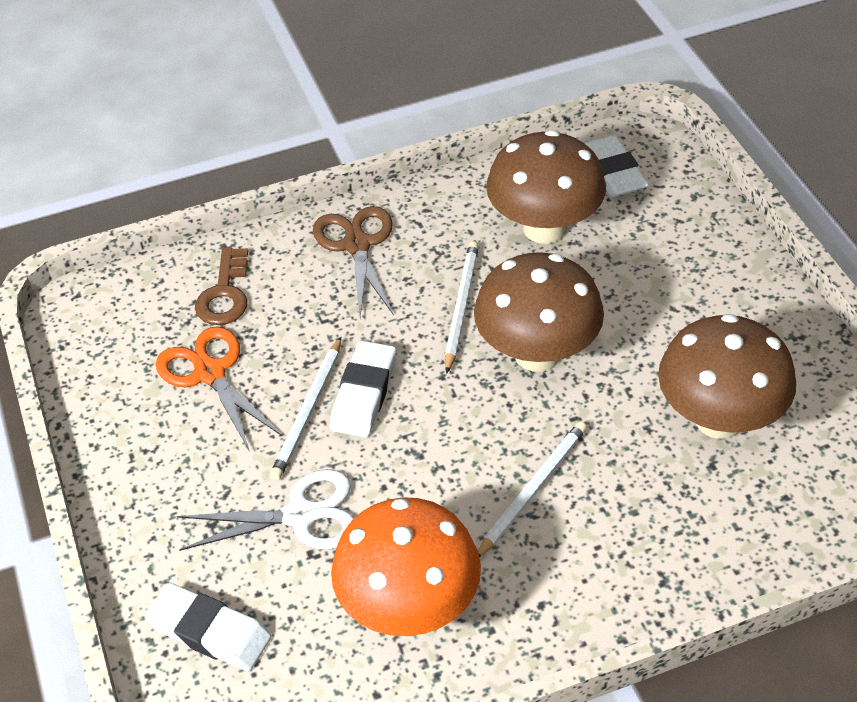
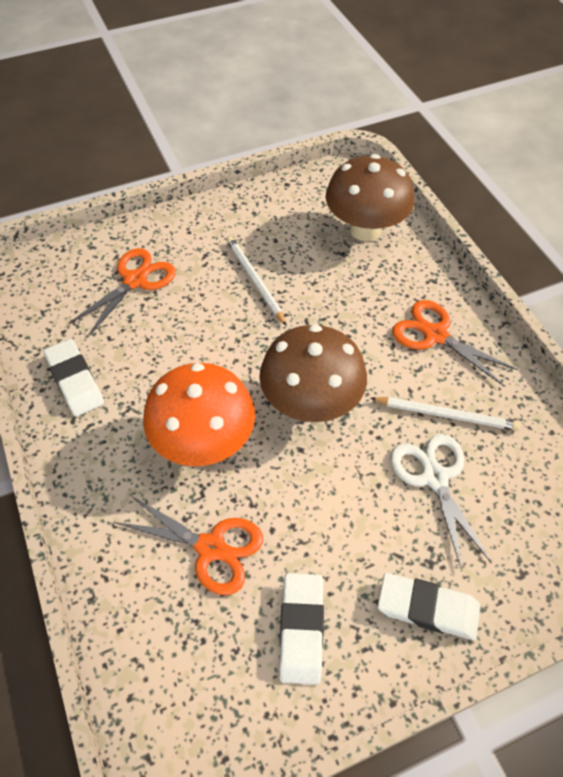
brown key: [195,247,248,325] = 1 -> none = 0
brown mushroom: [474,252,604,372] [486,130,606,244] [658,314,796,439] = 3 -> [259,324,367,422] [326,154,415,241] = 2
brown scissors: [313,206,394,317] = 1 -> none = 0
orange scissors: [156,326,282,452] = 1 -> [69,248,176,337] [114,495,263,595] [392,300,518,386] = 3
white pencil: [270,337,341,480] [445,241,479,374] [478,421,587,557] = 3 -> [227,237,287,326] [370,397,520,431] = 2

